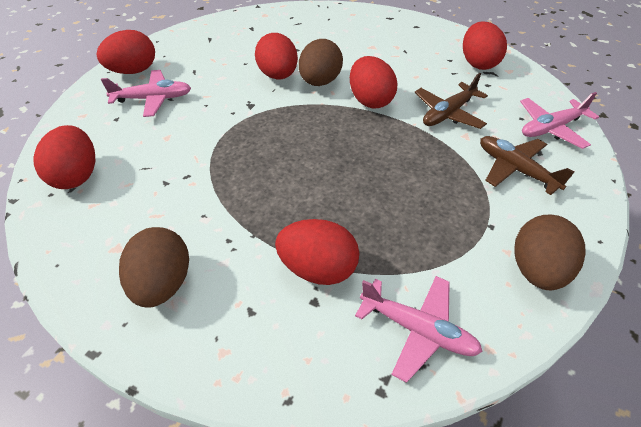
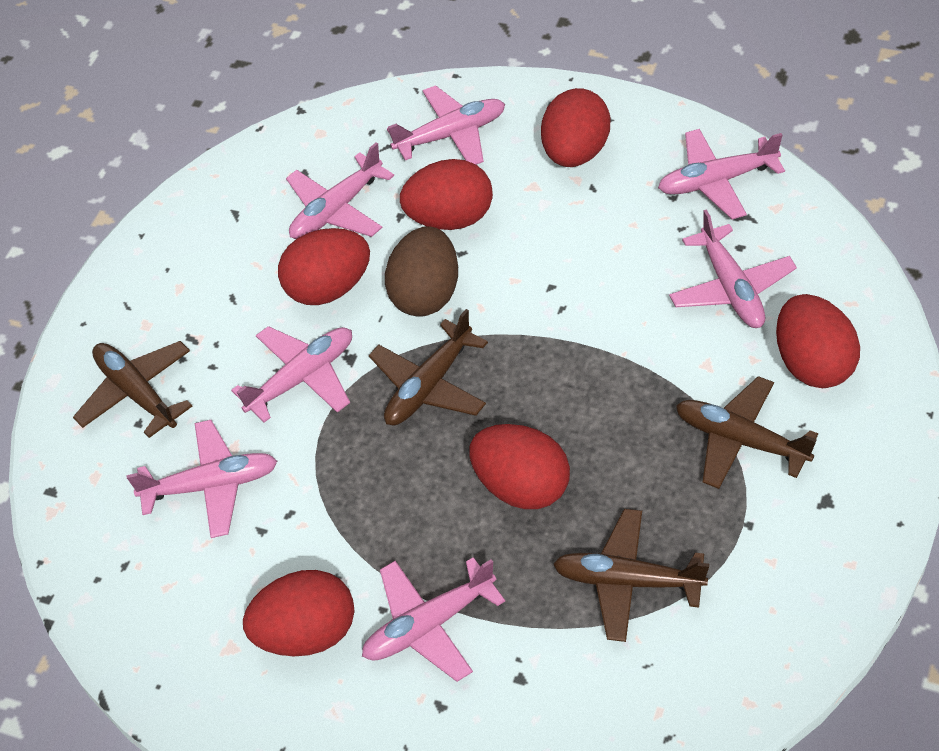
brown egg: [119,227,189,308] [299,39,343,86] [514,214,586,290] = 3 -> [385,226,458,317] = 1
brown plane: [415,73,488,129] [480,136,574,195] = 2 -> [73,341,192,438] [369,309,488,425] [553,509,709,642] [676,376,818,489] = 4
pink plane: [101,70,191,117] [355,276,483,383] [520,92,599,149] = 3 -> [126,420,277,538] [231,326,352,422] [286,142,394,239] [362,557,505,682] [387,85,505,165] [658,129,785,219] [669,209,797,328] = 7

